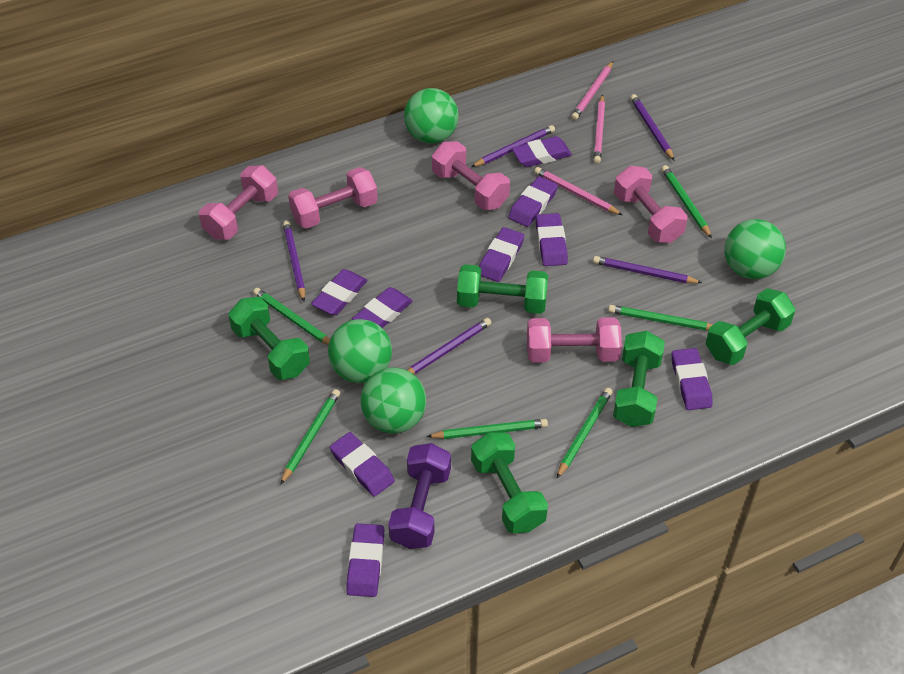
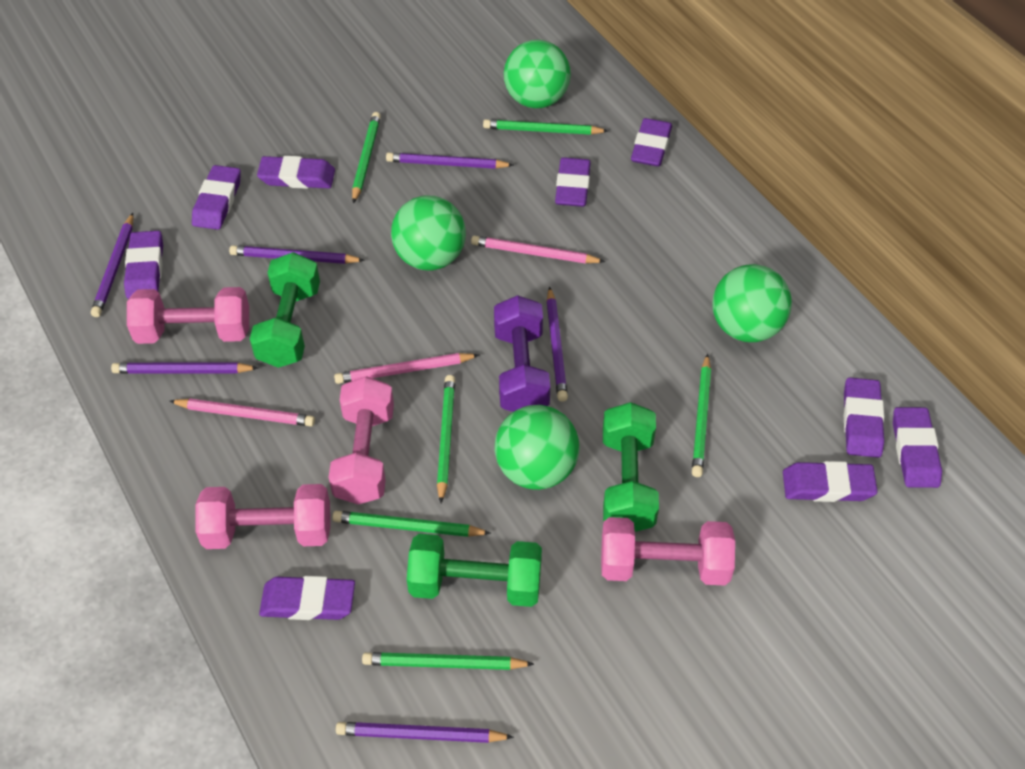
green dumbbell: [228,297,310,380] [457,264,548,314] [471,432,548,533] [613,331,665,427] [706,288,795,365] = 5 -> [250,252,320,368] [407,534,542,607] [603,402,659,532] = 3
pink dumbbell: [199,165,278,240] [288,167,378,229] [432,141,510,210] [527,317,622,362] [614,166,688,243] = 5 -> [127,287,249,344] [195,484,330,549] [329,376,394,505] [601,517,735,586] = 4
purple pencil: [283,220,305,302] [407,318,491,374] [471,125,555,167] [593,256,702,283] [630,94,674,160] = 5 -> [91,213,133,317] [111,363,258,374] [229,245,365,264] [336,722,514,743] [386,153,514,169] [546,287,568,402] = 6

